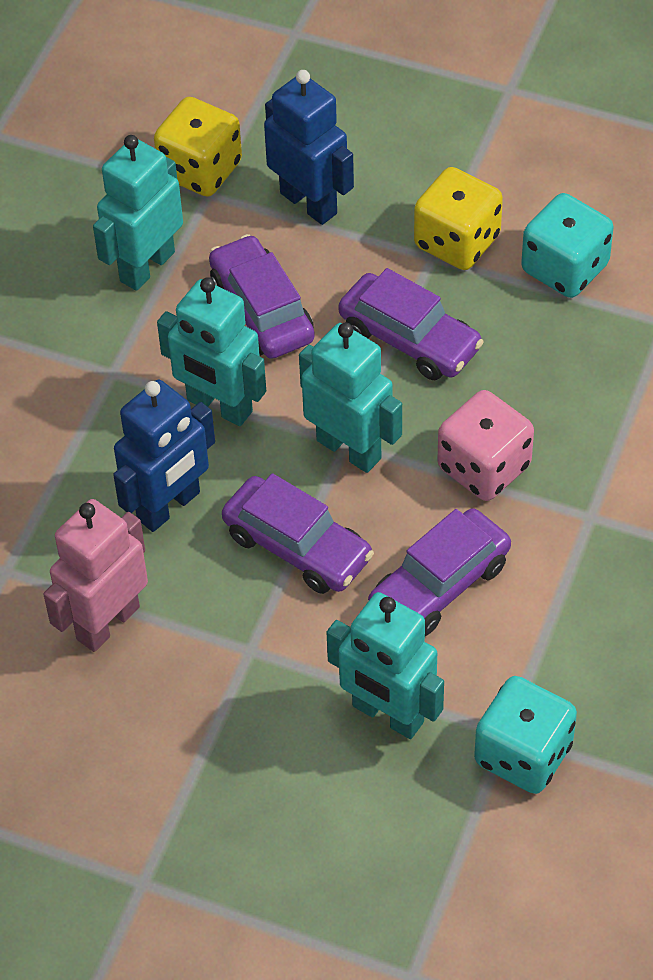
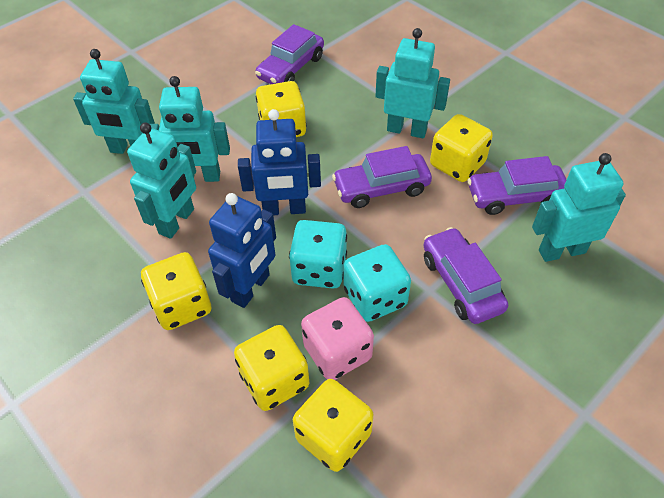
pink robot: [43,499,148,652] = 1 -> none = 0
turquoise robot: [93,135,183,291] [157,277,266,426] [299,323,402,473] [327,592,444,739] = 4 -> [73,49,155,154] [127,122,196,239] [150,76,230,182] [375,28,450,138] [532,153,626,262] = 5
yellow dice: [154,97,242,197] [414,167,503,270] = 2 -> [141,252,211,330] [234,325,309,411] [256,81,307,137] [293,379,373,472] [430,114,493,182] = 5

